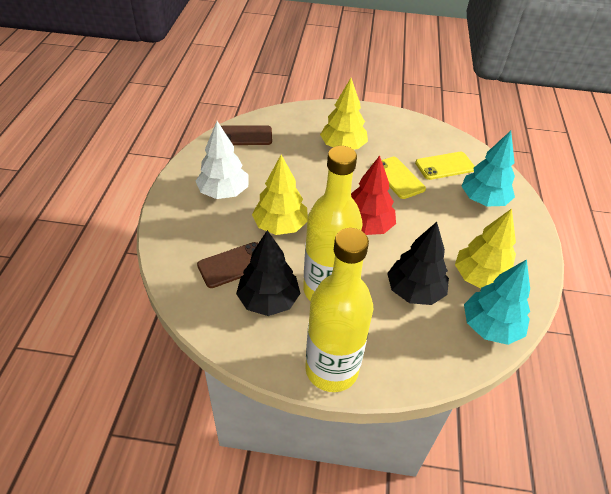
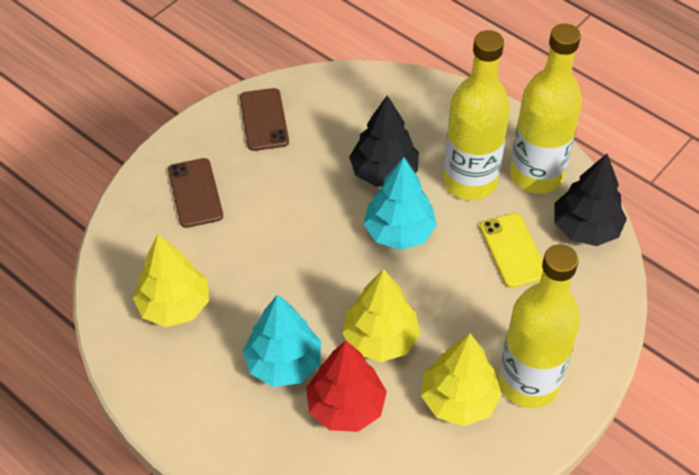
white tree: [196,121,249,199] = 1 -> none = 0
yellow bottle: [303,146,363,301] [305,228,373,392] = 2 -> [443,30,510,200] [498,244,580,408] [510,24,582,194] = 3
yellow phone: [381,157,426,199] [415,152,475,180] = 2 -> [480,213,543,288] = 1

